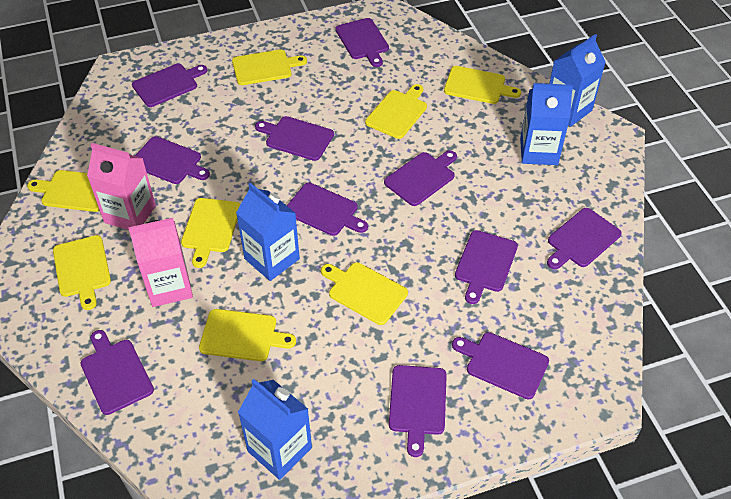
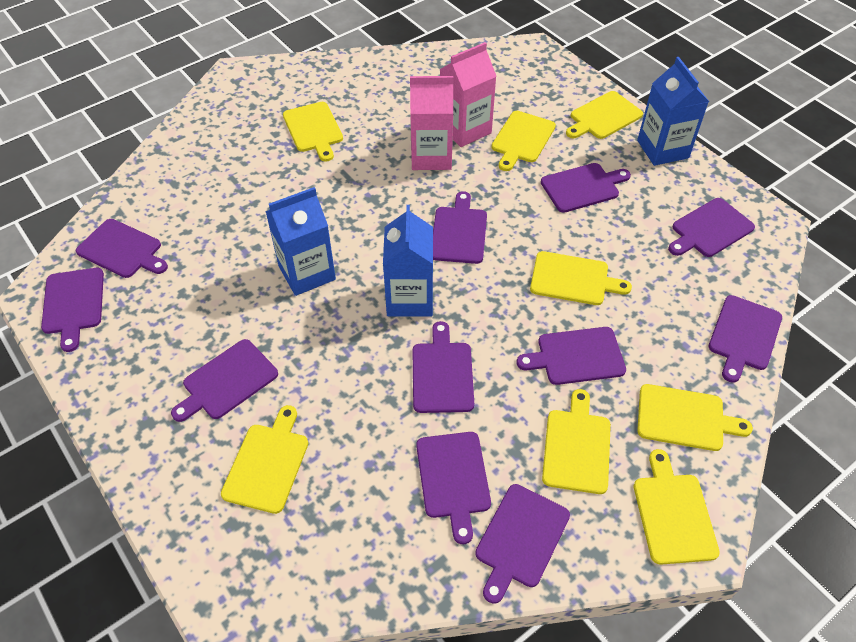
blue carton: [236,183,300,281] [238,379,312,480] [520,83,573,165] [549,34,606,127] = 4 -> [265,187,336,296] [383,205,433,317] [637,57,709,166] = 3

